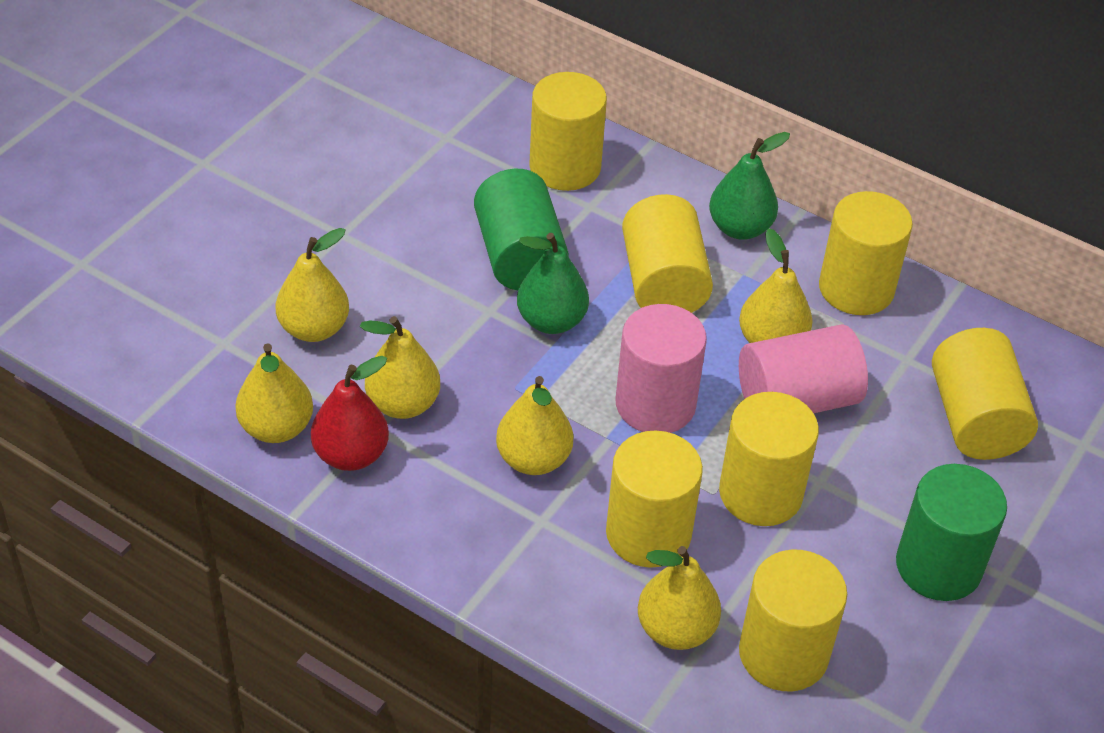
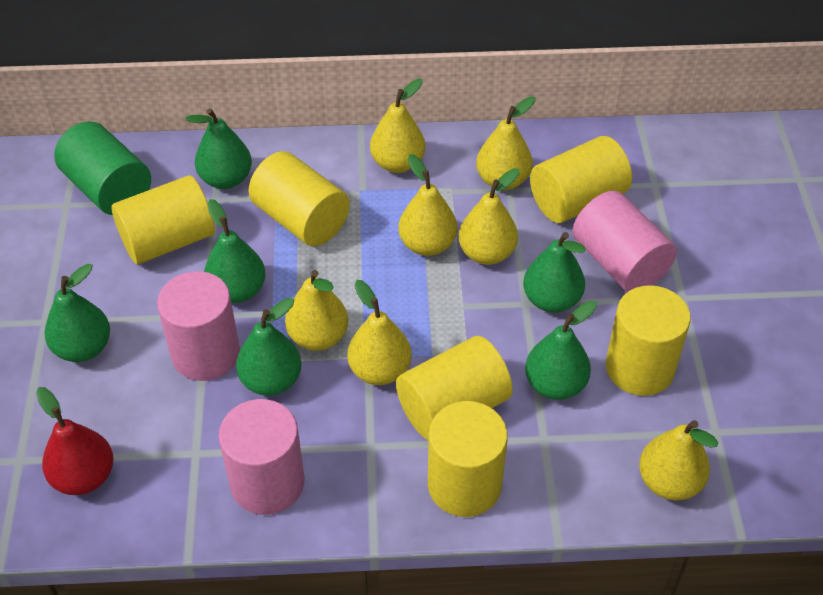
green cylinder: [474,169,569,290] [896,464,1007,601] = 2 -> [54,121,151,215] = 1
green pear: [517,233,589,334] [709,132,790,240] = 2 -> [45,264,110,362] [185,108,252,189] [204,199,266,303] [236,298,302,396] [523,232,586,313] [525,301,596,400] = 6
pink cylinder: [616,304,707,433] [739,324,868,413] = 2 -> [157,271,240,381] [219,399,305,515] [573,191,677,292] = 3
yellow cylinder: [529,72,607,191] [606,430,703,568] [622,194,713,313] [719,392,819,526] [739,549,847,691] [819,191,913,315] [932,328,1038,460] = 7 -> [111,175,215,264] [248,151,350,246] [396,336,513,440] [428,401,508,517] [530,136,632,223] [606,285,691,396] = 6
yellow pear: [235,343,313,443] [276,228,349,342] [359,316,440,419] [496,376,573,475] [638,546,721,650] [739,228,813,343] = 6 -> [285,270,348,351] [347,280,412,385] [370,79,426,173] [398,154,457,256] [458,168,519,265] [476,96,535,190] [639,420,718,500] = 7

